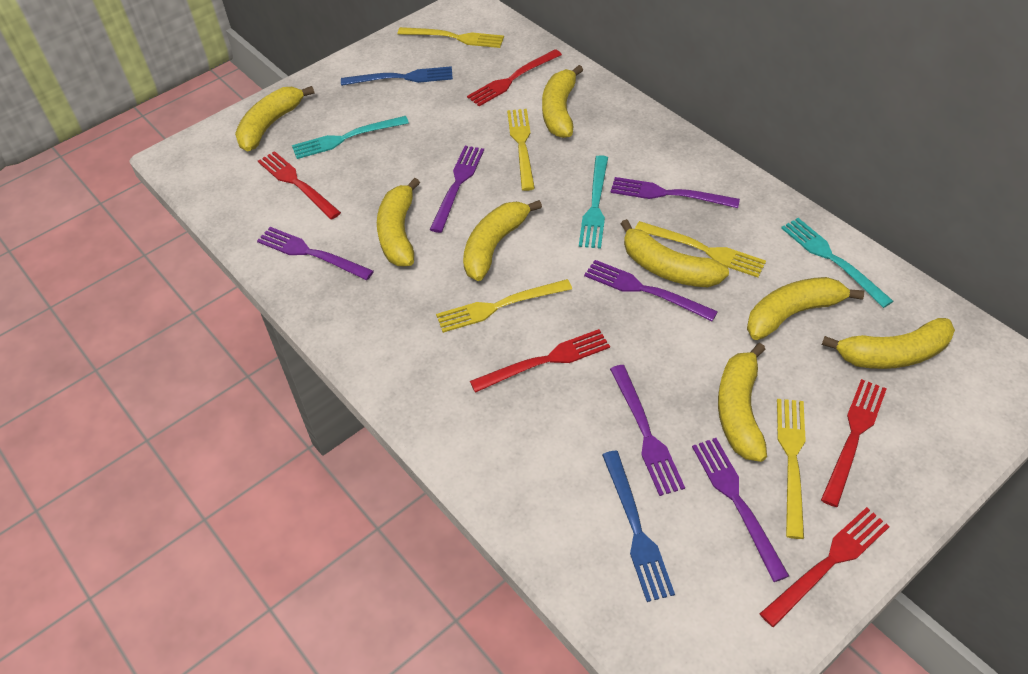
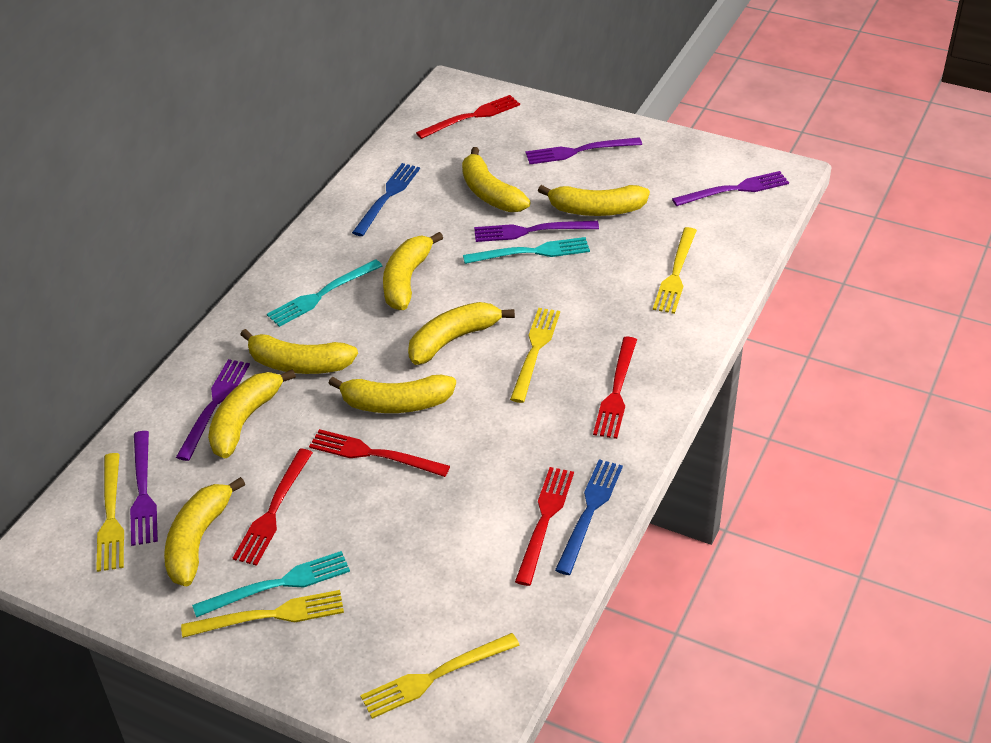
purple fork: [257,227,374,280] [429,146,484,233] [584,260,718,321] [610,177,740,208] [610,365,685,496] [692,438,789,582] = 6 -> [130,431,158,546] [176,359,250,461] [474,221,599,242] [525,137,642,164] [672,171,789,206] = 5

